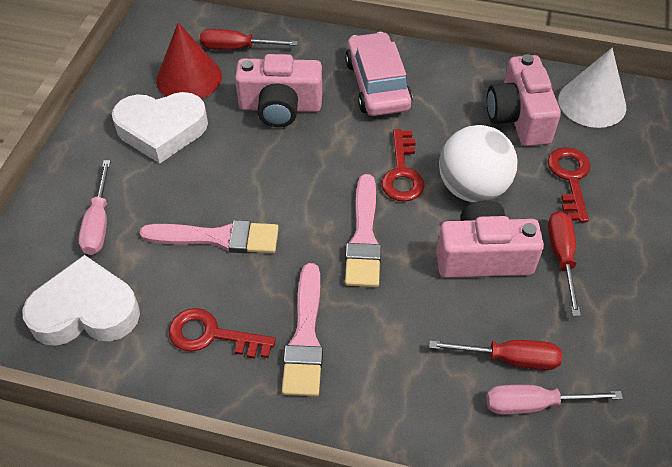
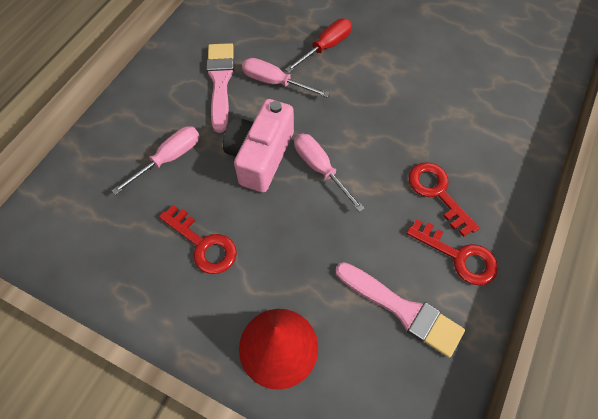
pink brush: [140,220,279,253] [282,263,323,397] [345,174,381,287] = 3 -> [206,43,234,133] [336,262,465,358] = 2
pink camera: [235,54,322,127] [436,200,544,278] [487,54,561,146] = 3 -> [223,99,294,193] = 1
pink car: [345,32,413,116] = 1 -> none = 0
pink screwdriver: [79,160,111,255] [486,385,623,415] = 2 -> [111,126,199,195] [242,58,330,98] [294,134,365,212] = 3
red screwdriver: [200,29,298,50] [429,340,562,370] [548,211,581,316] = 3 -> [285,18,352,73] = 1
white ball: [439,125,517,202] = 1 -> none = 0
white cone: [558,48,626,128] = 1 -> none = 0
white heart: [22,255,140,346] [112,92,208,163] = 2 -> none = 0

